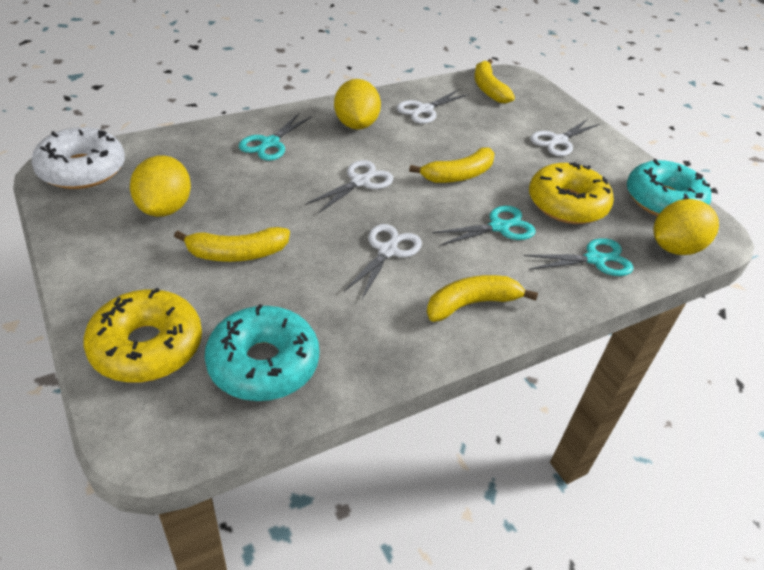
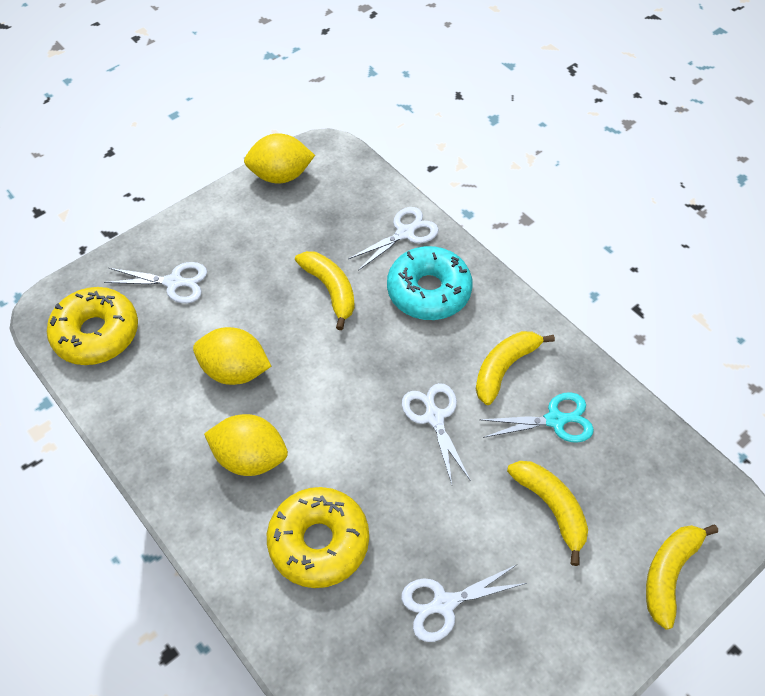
turquoise donut: [205,304,319,401] [627,159,711,216] = 2 -> [387,246,473,320] = 1
turquoise scissors: [239,113,312,161] [432,206,536,246] [523,238,633,276] = 3 -> [479,392,594,443] = 1
white donut: [31,127,125,189] = 1 -> none = 0

